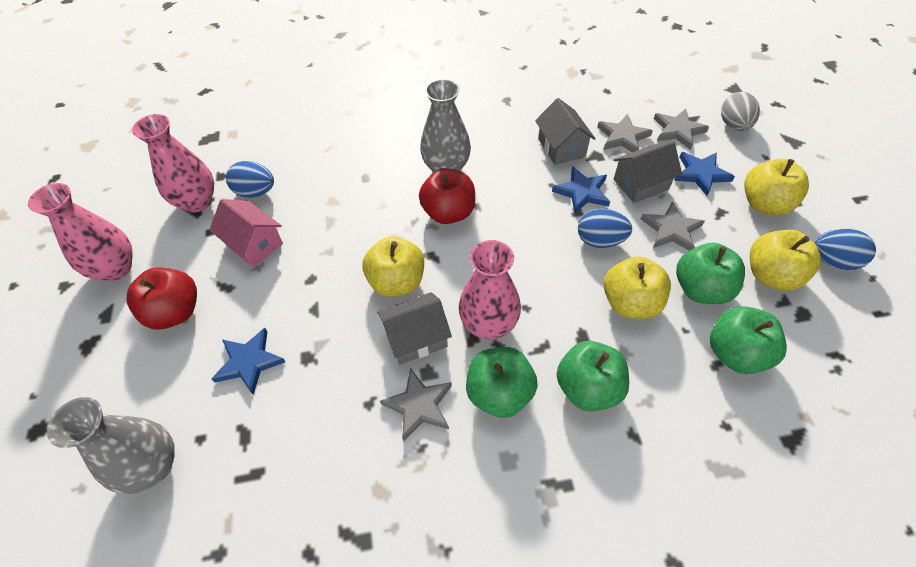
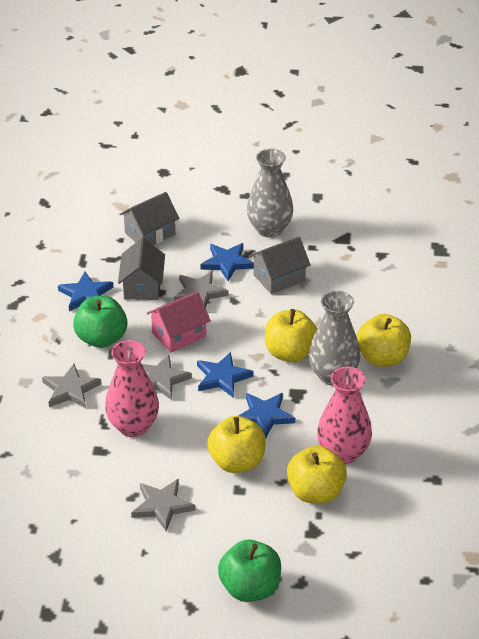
blue egg: [226,161,274,198] [578,208,632,248] [814,229,876,270] = 3 -> none = 0
blue star: [212,328,285,395] [552,166,610,213] [674,152,735,196] = 3 -> [58,272,113,311] [197,352,253,398] [200,243,254,281] [238,393,295,439] = 4
green apple: [466,347,538,418] [556,341,629,412] [676,243,745,304] [710,306,787,374] = 4 -> [73,296,127,348] [218,540,281,602] = 2
grey egg: [721,92,760,131] = 1 -> none = 0
pink vase: [28,183,133,281] [132,114,214,213] [458,240,521,340] = 3 -> [105,340,159,437] [317,367,372,464] = 2
red apple: [127,267,197,329] [419,168,475,224] = 2 -> none = 0

